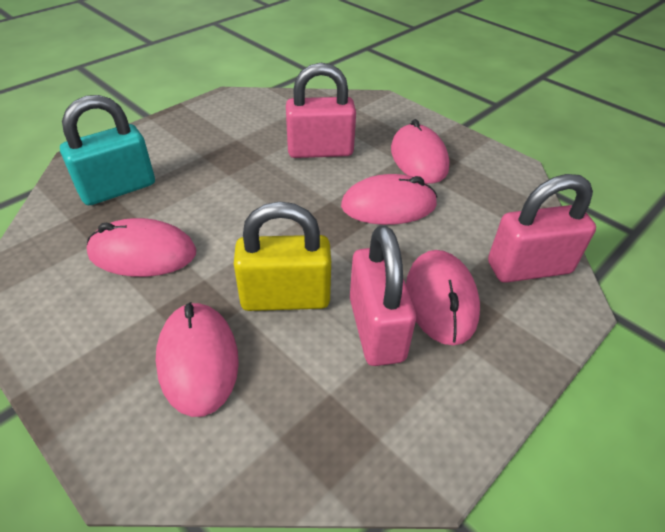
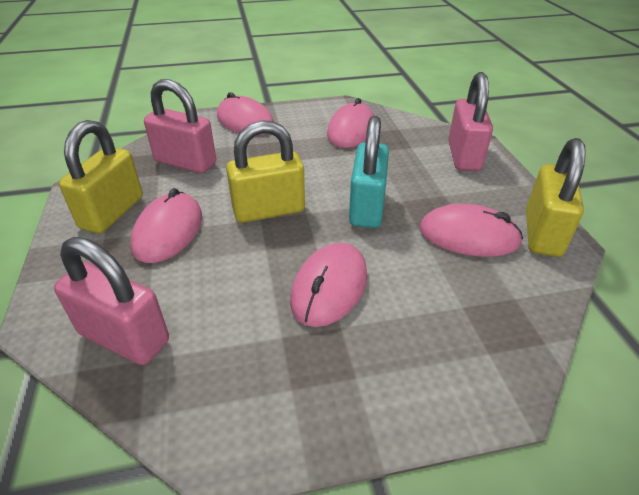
yellow padlock: [234,202,331,311] = 1 -> [59,120,143,233] [226,120,305,223] [526,138,586,257] = 3

